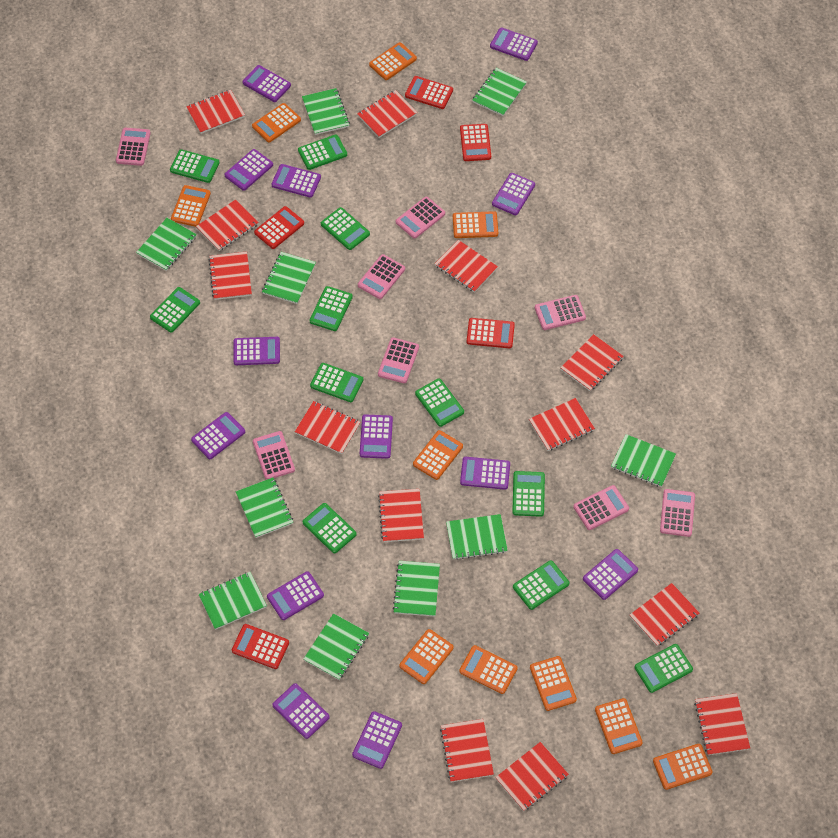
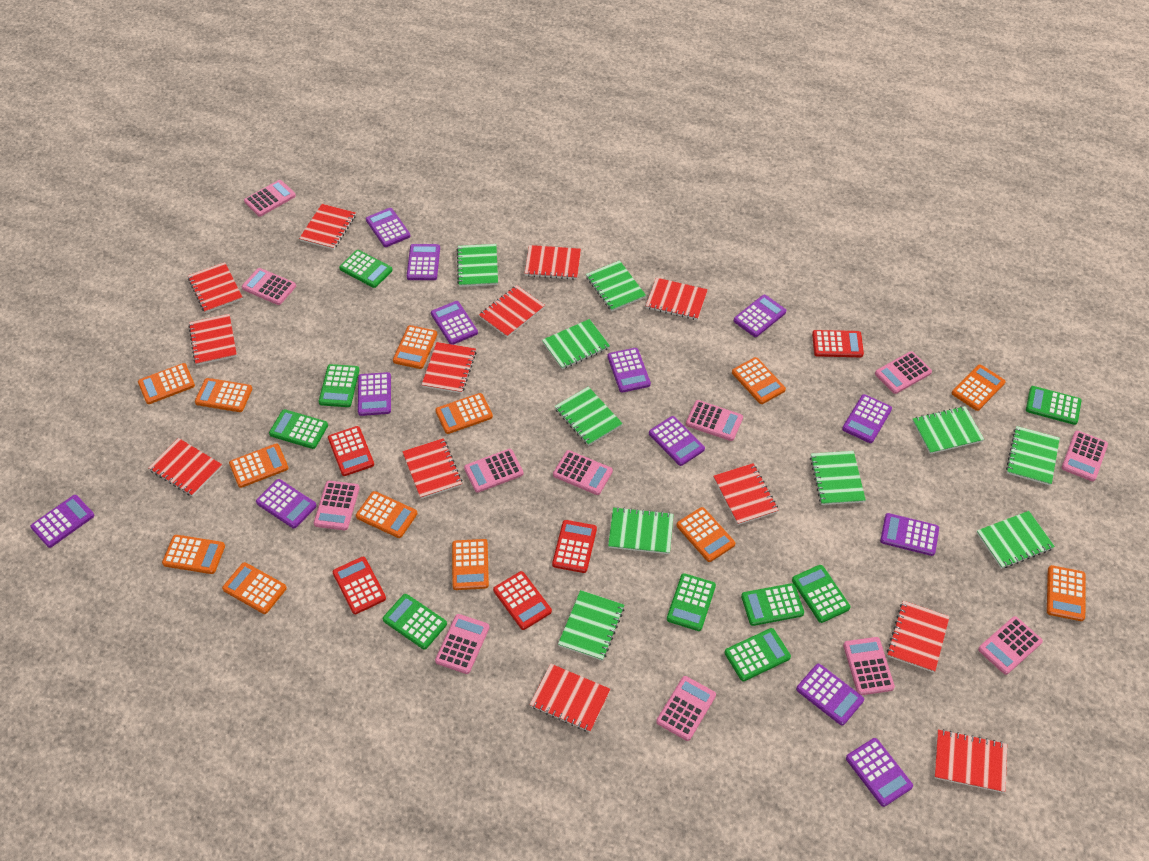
green calculator: [150,287,200,333] [170,149,220,183] [298,134,347,170] [303,503,357,553] [310,286,353,331] [310,363,363,402] [321,207,370,250] [415,378,464,427] [512,471,545,517] [513,560,569,610] [634,644,693,693] = 11 -> [269,409,328,449] [319,364,359,407] [339,250,393,288] [383,594,447,649] [667,573,716,631] [725,628,791,681] [741,583,804,626] [792,565,851,623] [1026,386,1081,425] = 9
orange calculator: [171,185,211,227] [252,103,301,142] [369,42,417,80] [399,629,454,684] [413,430,463,480] [453,211,498,238] [459,645,518,694] [530,656,577,711] [595,698,643,754] [653,744,712,790] = 10 -> [138,363,195,404] [162,535,225,574] [195,378,252,412] [222,562,287,614] [229,443,288,488] [356,491,417,538] [393,325,437,369] [435,393,493,434] [452,539,489,590] [677,507,735,562] [732,357,786,404] [952,364,1006,411] [1047,565,1086,621] = 13
pink calculator: [116,128,151,166] [253,431,295,480] [358,254,405,299] [378,338,419,383] [396,197,445,239] [535,295,586,330] [573,485,629,530] [660,489,695,537] = 8 -> [242,268,296,305] [244,180,296,217] [314,481,360,530] [435,614,490,674] [464,449,524,493] [553,450,613,495] [656,676,716,741] [686,400,743,441] [843,637,895,695] [875,351,932,394] [978,616,1043,675] [1061,431,1108,481] = 12

